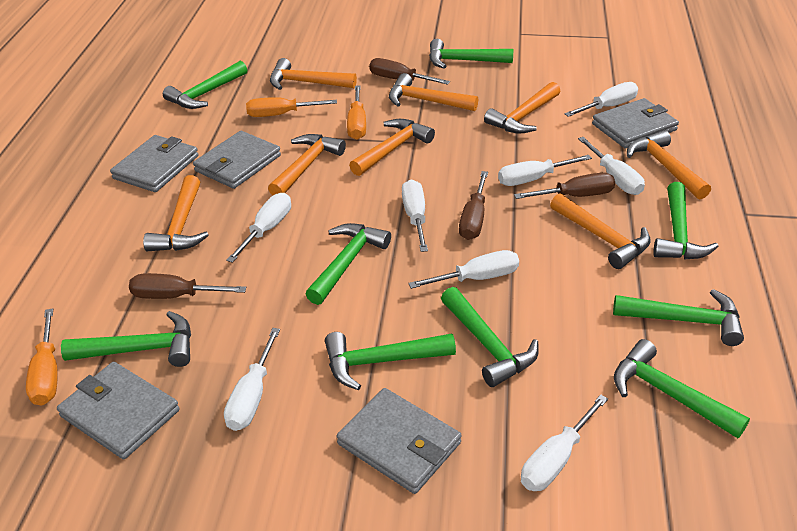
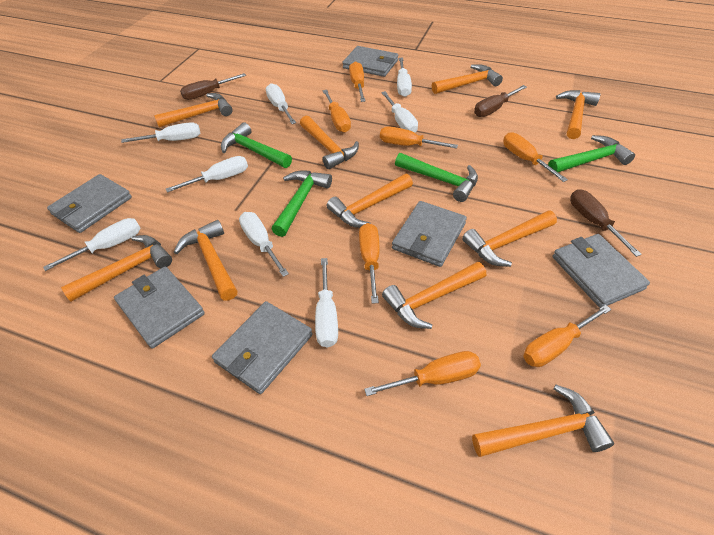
brown screwdriver: [129,273,246,299] [369,58,450,85] [459,171,488,240] [514,173,615,199] = 4 -> [180,73,246,100] [474,85,527,117] [570,189,642,257] = 3
green hammer: [61,311,191,367] [163,61,247,109] [306,223,391,305] [325,332,456,390] [429,39,513,69] [441,287,539,387] [613,289,744,346] [614,339,750,438] [653,182,719,259] = 9 -> [221,122,292,168] [272,171,332,237] [395,153,478,202] [548,135,635,174] = 4
grey wallet: [57,362,180,460] [110,135,199,192] [193,131,281,189] [337,388,462,494] [592,98,679,148] = 5 -> [47,174,132,233] [114,266,205,349] [212,301,313,394] [342,46,398,77] [392,201,467,267] [552,234,650,308] = 6
orange hammer: [143,175,209,251] [268,134,346,196] [270,58,357,90] [349,119,435,176] [389,73,478,111] [484,82,561,134] [550,193,651,269] [627,130,711,199] = 8 -> [61,235,172,302] [154,93,233,128] [174,220,238,301] [300,115,359,169] [327,174,413,228] [382,262,486,329] [432,64,503,94] [462,210,557,267] [472,385,614,457] [556,90,600,139] = 10
orange screwdriver: [26,309,58,406] [246,97,337,117] [347,86,366,140] = 3 -> [323,90,351,133] [349,61,366,102] [359,223,379,304] [364,351,481,396] [380,126,458,149] [503,132,568,182] [523,305,611,367] = 7

